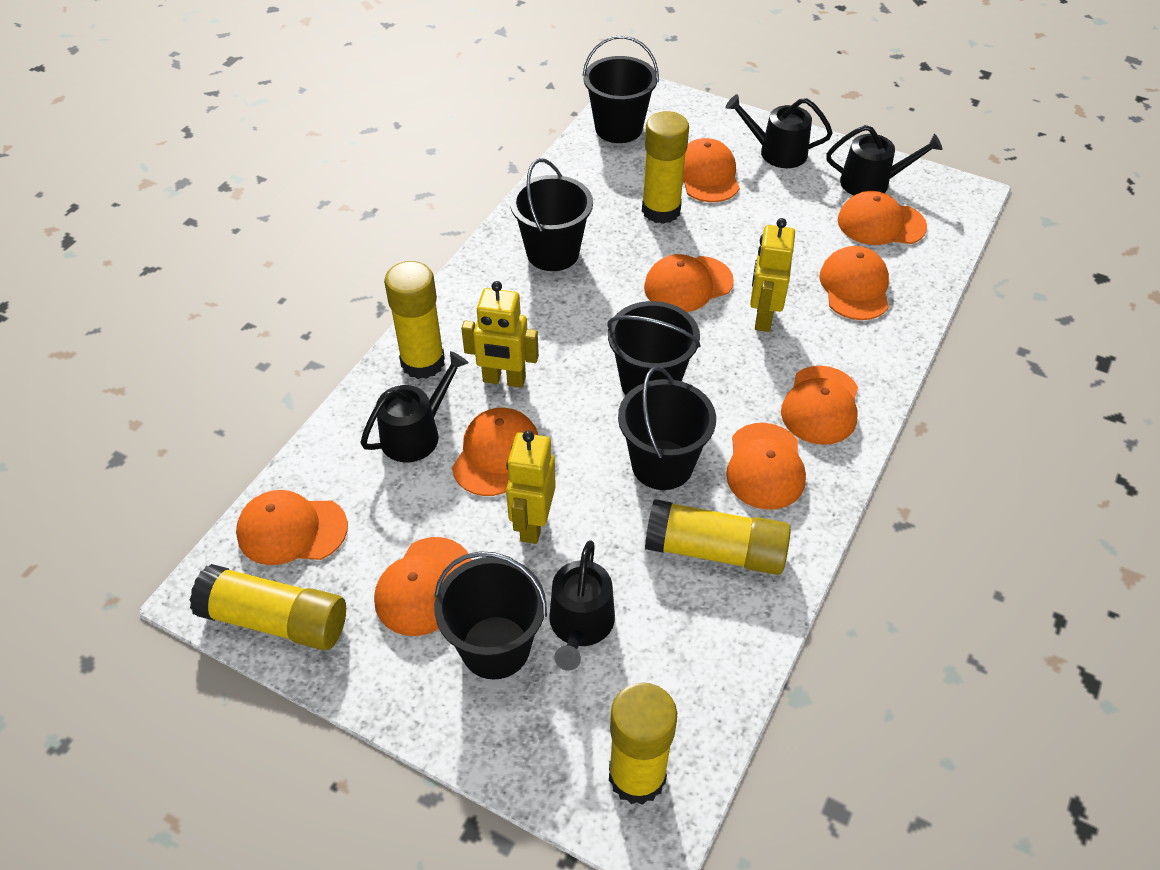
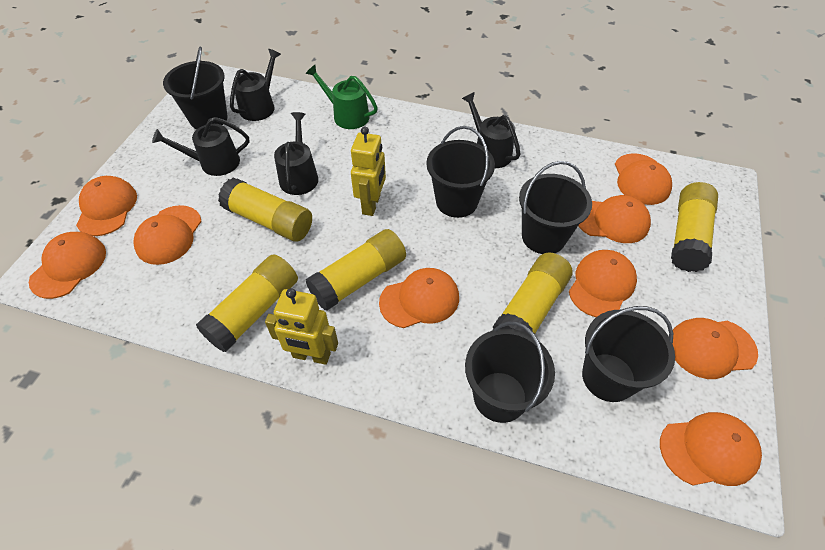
green watering can: none = 0 -> [305,65,378,129] = 1
yellow robot: [461,281,539,388] [506,430,556,544] [750,218,795,332] = 3 -> [265,288,338,365] [351,127,386,216] = 2

